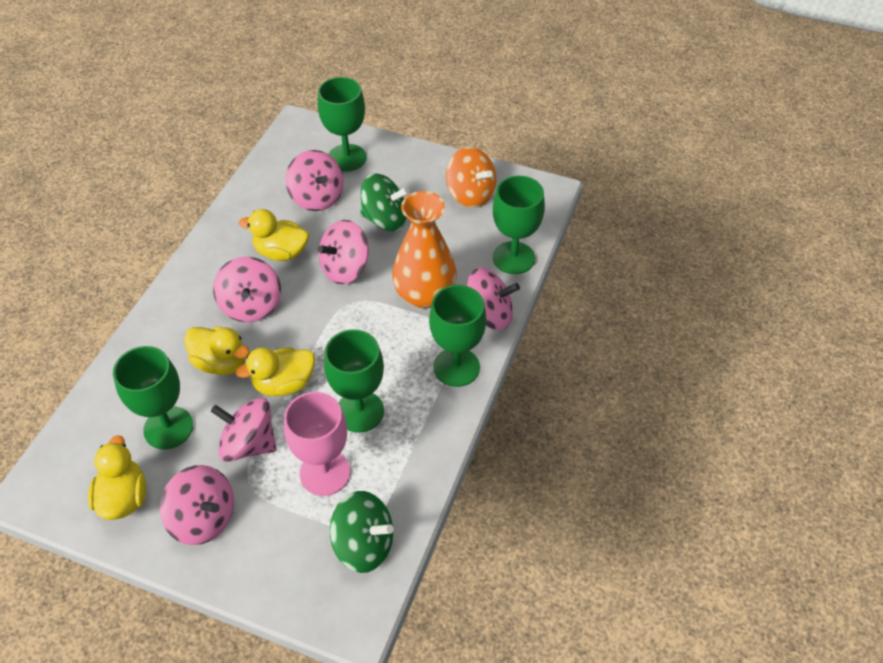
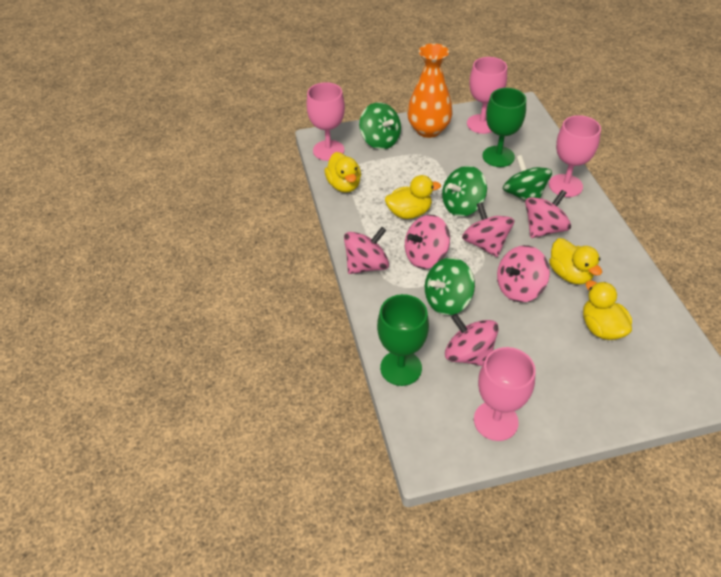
green goblet: [113,346,193,449] [318,77,366,172] [324,329,384,433] [429,285,486,387] [493,176,545,274] = 5 -> [377,294,429,386] [482,88,526,167] = 2
green spinning top: [330,491,393,573] [360,174,409,231] = 2 -> [359,102,401,150] [425,257,475,315] [442,166,487,217] [503,155,552,201] = 4
orange spinning top: [446,147,496,208] = 1 -> none = 0
pink goblet: [284,392,350,496] = 1 -> [307,82,345,161] [467,57,507,134] [474,347,536,441] [549,115,601,197] = 4

